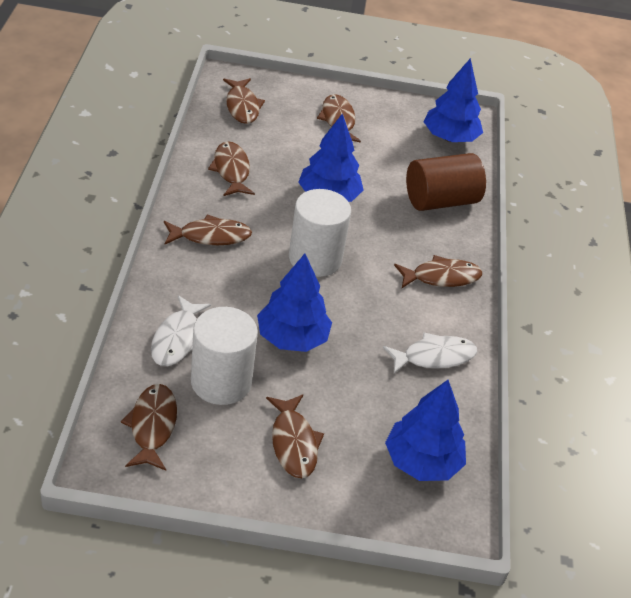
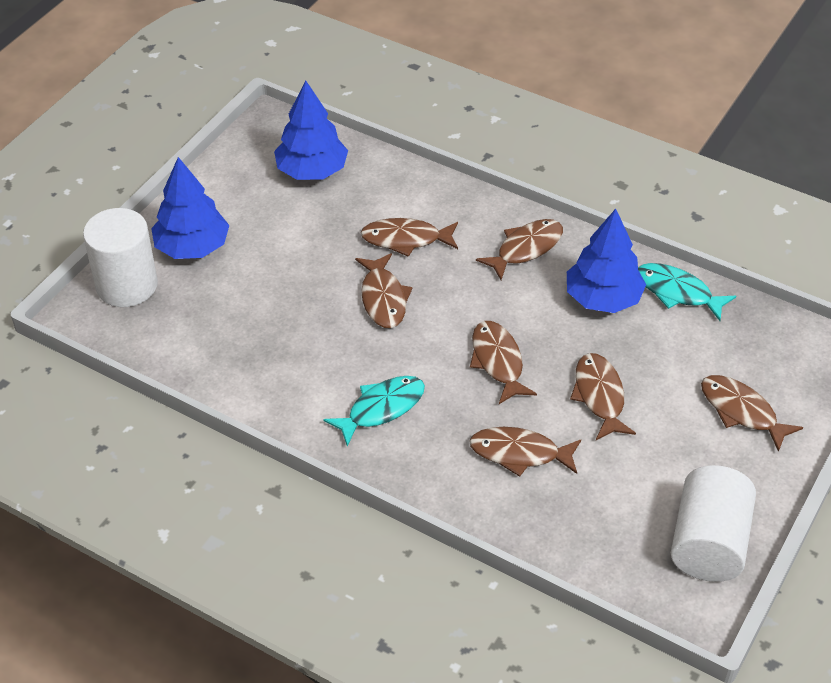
blue tree: [257,254,332,352] [298,113,364,202] [385,380,466,481] [424,58,483,142] = 4 -> [151,157,229,259] [274,81,348,180] [567,209,646,313] = 3
brown cylinder: [406,153,486,211] = 1 -> none = 0
turquoise fish: none = 0 -> [323,376,425,446] [638,263,736,321] = 2
white fish: [151,295,211,366] [383,332,477,374] = 2 -> none = 0

